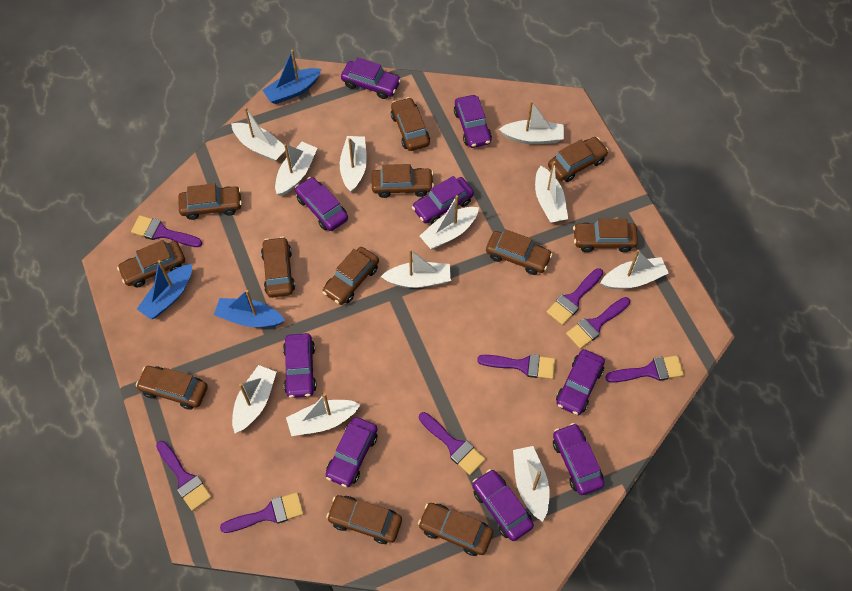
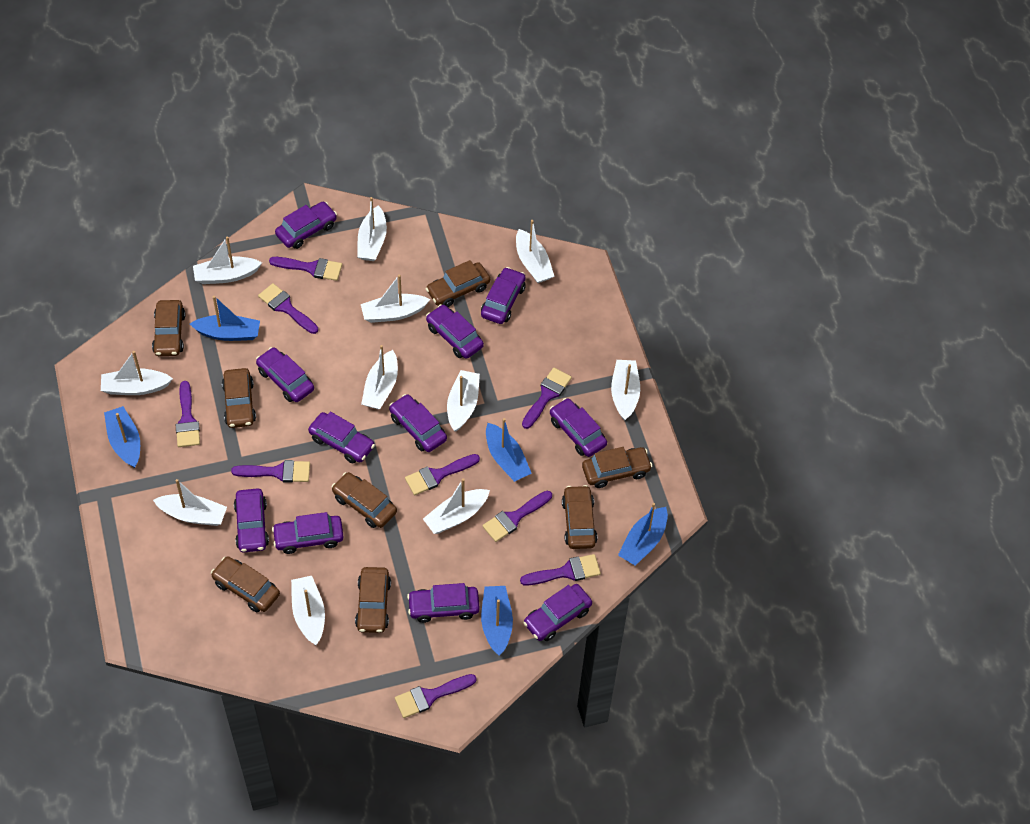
blue boat: [137,260,192,319] [214,290,285,328] [262,50,322,104] = 3 -> [104,406,140,468] [190,296,260,341] [481,586,513,656] [486,418,532,482] [618,503,668,566] = 5
brown car: [117,240,185,287] [136,366,208,410] [178,183,242,220] [261,237,295,298] [322,247,379,305] [326,495,402,544] [372,164,434,198] [391,97,430,151] [418,503,493,556] [486,229,553,275] [548,137,609,182] [573,219,638,252] = 12 -> [152,300,186,356] [211,556,280,612] [222,368,256,428] [331,472,397,528] [355,567,391,633] [426,260,490,307] [562,485,597,549] [582,447,652,488] = 8
purple brush: [131,215,202,247] [156,441,212,511] [220,492,304,533] [419,412,485,475] [477,354,555,379] [547,268,603,325] [566,297,630,349] [605,355,684,383] = 8 -> [176,381,200,447] [231,460,310,483] [258,283,318,334] [269,257,342,281] [395,674,477,718] [405,454,480,495] [482,491,552,542] [520,554,601,586] [522,368,572,429] = 9
purple car: [283,333,317,398] [295,177,348,231] [326,417,378,487] [341,57,401,99] [412,176,474,224] [454,95,492,148] [472,469,534,541] [553,423,604,495] [556,349,605,415] = 9 -> [234,488,269,552] [256,347,314,402] [272,512,344,554] [275,202,337,249] [308,412,375,463] [389,394,447,452] [407,583,480,623] [426,304,484,359] [481,267,526,324] [523,584,592,641] [550,398,607,457] = 11

